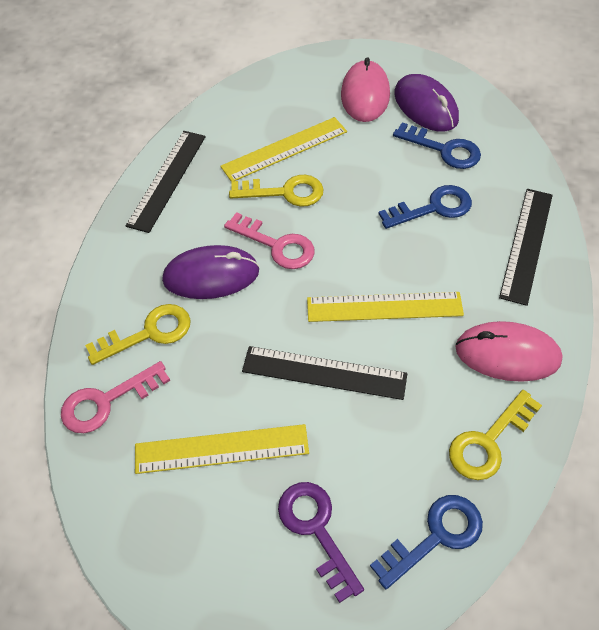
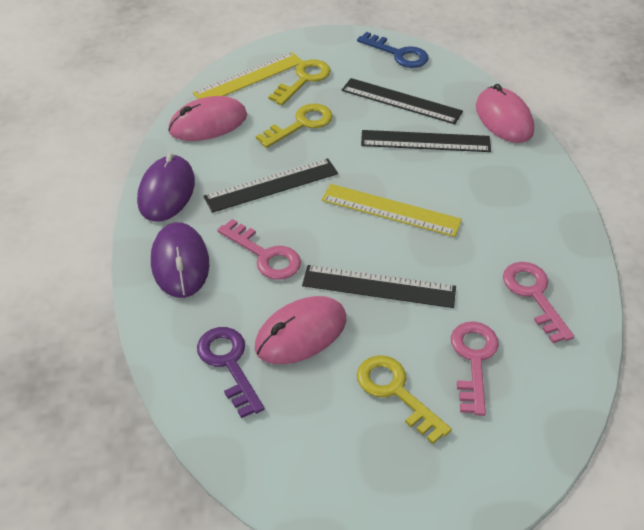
black ruler: [126,131,206,233] [242,346,407,400] [499,189,553,306] = 3 -> [203,158,338,213] [302,265,456,308] [342,78,463,124] [361,130,491,152] = 4
blue key: [370,495,483,589] [379,185,472,229] [393,122,481,169] = 3 -> [357,32,428,68] = 1
pink key: [61,361,170,433] [224,212,315,269] = 2 -> [217,219,301,280] [451,321,499,416] [503,262,574,343] = 3
pink mouse: [341,57,390,122] [455,321,563,382] = 2 -> [168,96,247,141] [255,296,346,364] [476,84,534,143] = 3
yellow ruler: [135,424,309,474] [220,117,347,181] [307,292,464,322] = 3 -> [193,52,303,99] [322,184,462,237] = 2

